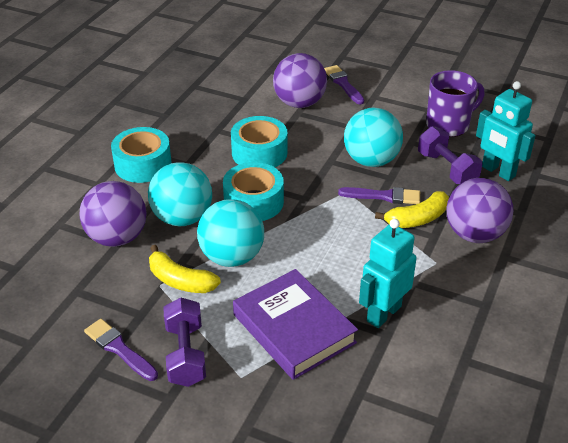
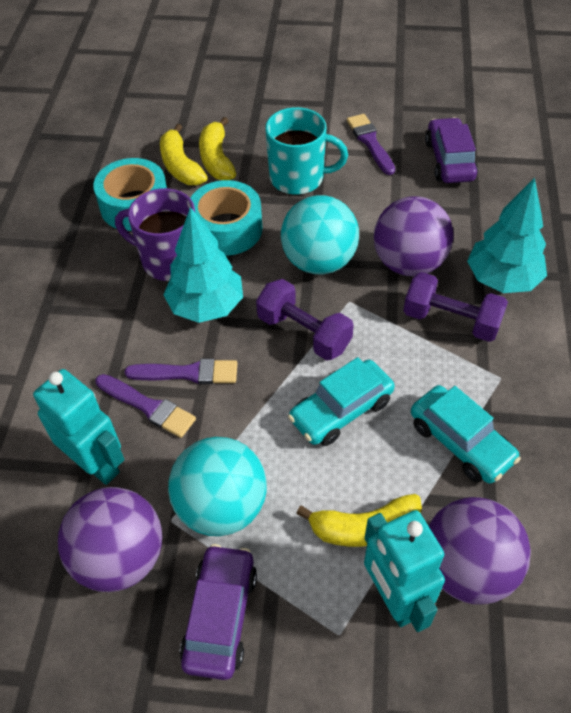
purple book: [233,269,358,380] = 1 -> none = 0
purple car: none = 0 -> [180,544,257,680] [425,117,478,183] = 2
turquoise ball: [148,162,212,226] [197,199,264,267] [344,108,403,167] = 3 -> [168,437,267,536] [281,195,359,274] = 2
turquoise car: none = 0 -> [288,357,395,446] [411,385,521,483] = 2
turquoise mug: none = 0 -> [265,107,348,195] = 1
turquoise tape: [111,127,172,183] [223,162,284,221] [231,116,288,167] = 3 -> [94,158,167,231] [191,180,262,256] = 2
turquoise tree: none = 0 -> [163,207,243,323] [467,178,547,293] = 2
yellow banana: [149,245,221,293] [375,191,449,228] = 2 -> [160,124,208,185] [199,117,236,180] [296,494,422,547] = 3

